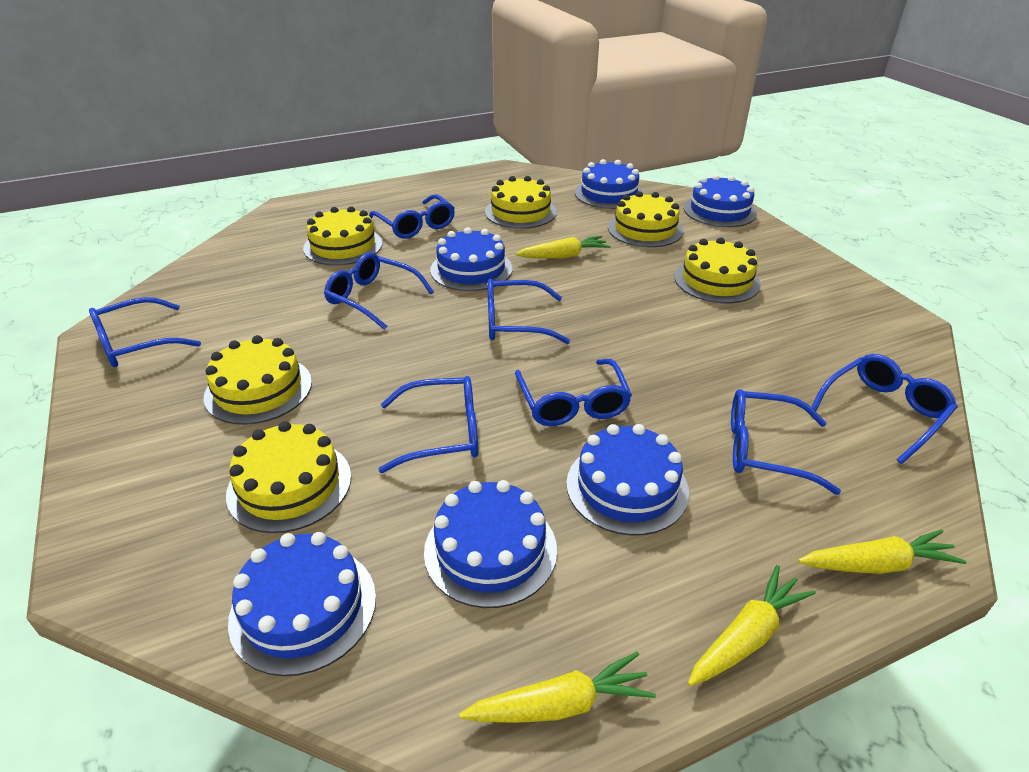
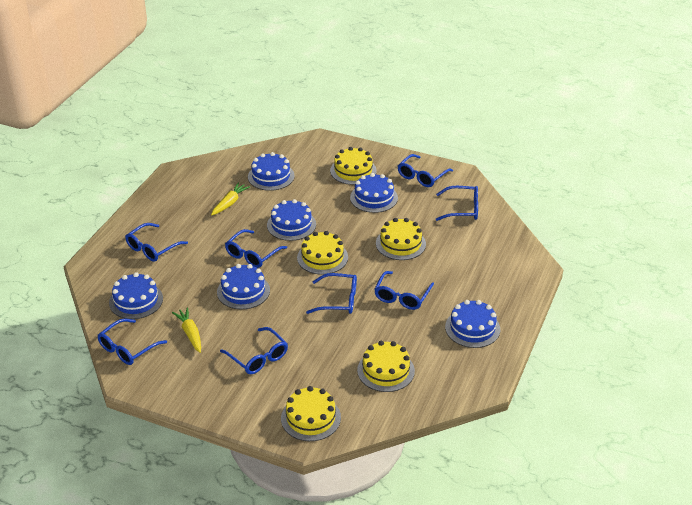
yellow cake: [204,335,312,425] [226,421,351,533] [303,206,383,265] [485,176,557,229] [608,191,683,247] [674,238,761,303] = 6 -> [281,386,341,441] [297,231,348,275] [330,147,377,185] [357,341,415,392] [376,218,426,260] = 5
yellow carrot: [459,652,656,723] [515,236,611,259] [688,565,816,686] [798,529,966,574] = 4 -> [172,307,201,353] [211,182,250,215] = 2

